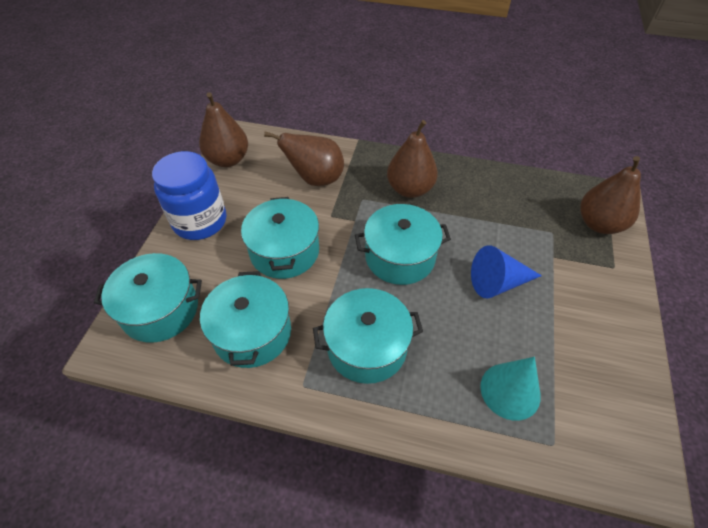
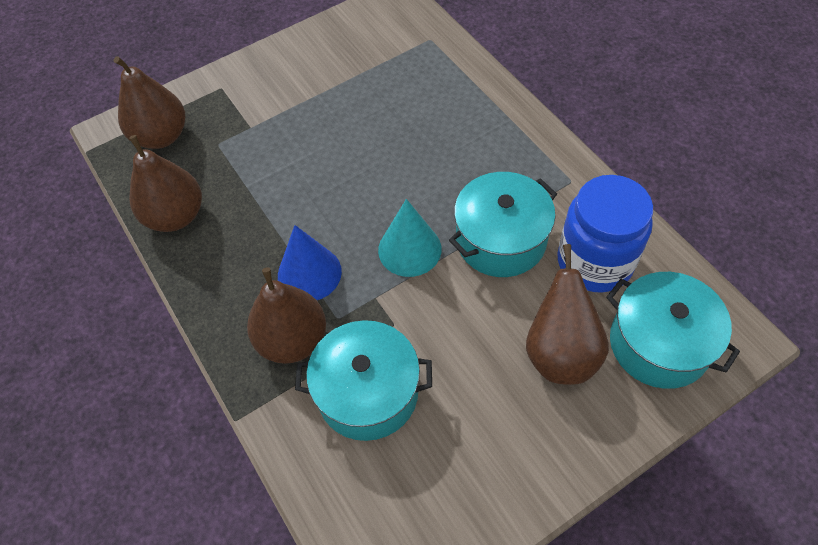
turquoise pot: [94,253,202,343] [200,271,291,368] [241,197,319,279] [313,288,423,384] [355,204,451,285] = 5 -> [295,320,432,441] [449,172,557,277] [606,272,740,389] = 3

